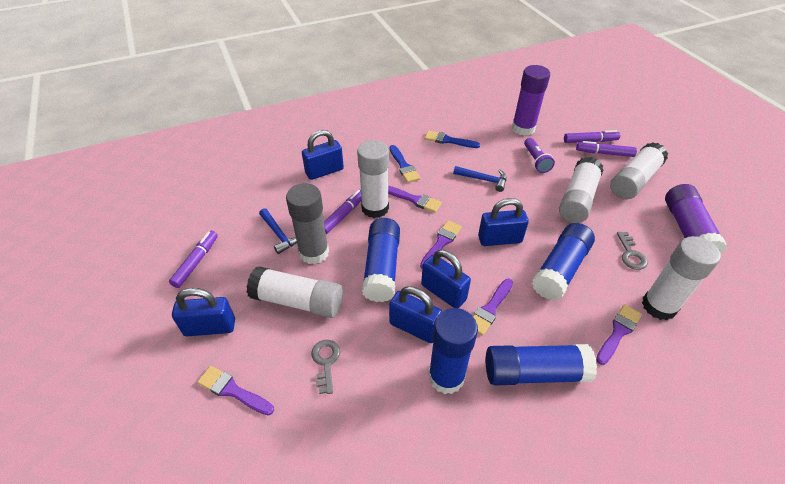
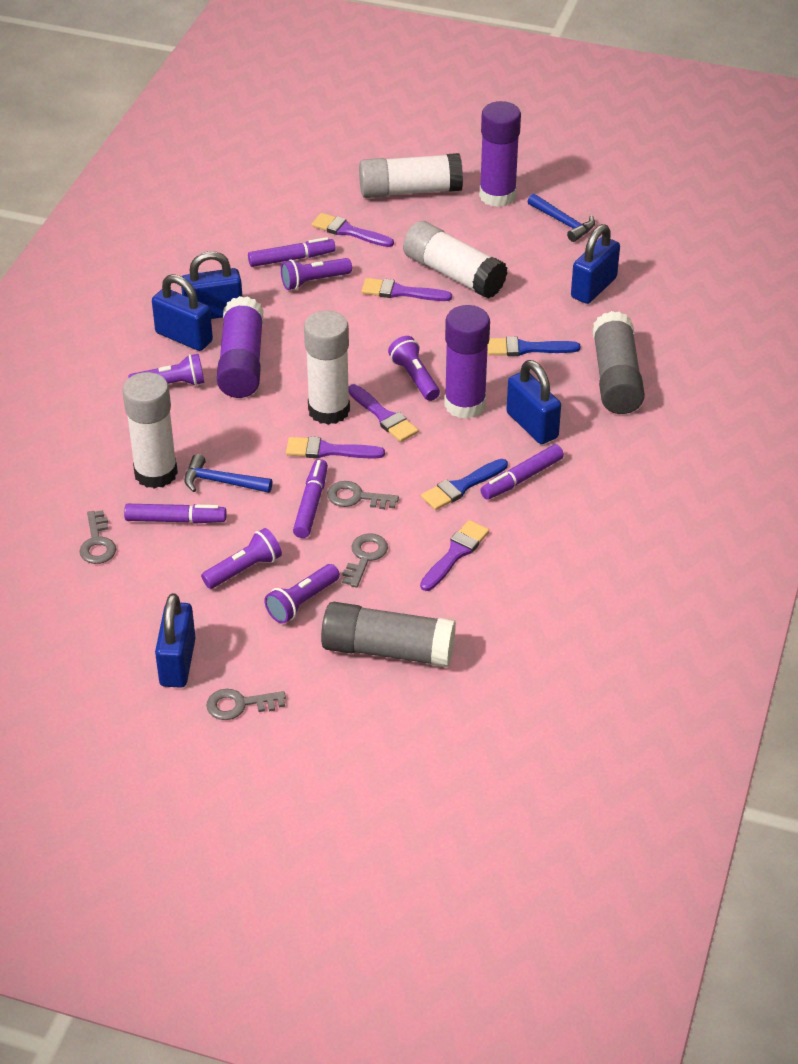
blue glue stick: [362,218,400,302] [429,308,478,394] [486,344,597,385] [532,223,595,301] = 4 -> none = 0
grey glue stick: [286,183,329,264] = 1 -> [321,602,456,667] [592,311,645,414] = 2
grey key: [311,340,340,394] [617,232,648,270] = 2 -> [79,510,116,564] [207,689,286,720] [327,481,399,509] [342,533,388,588] = 4
purple flashlight: [524,138,555,173] = 1 -> [128,354,205,386] [201,528,282,589] [264,564,340,624] [281,258,352,290] [388,336,440,401] = 5
purple glue stick: [512,65,550,136] [665,184,727,254] = 2 -> [217,296,263,398] [444,305,490,419] [479,101,521,207] = 3
white glue stick: [246,266,343,318] [357,140,389,218] [559,157,603,223] [610,142,668,199] [642,236,721,320] = 5 -> [122,372,178,489] [304,311,350,425] [359,153,463,198] [403,221,508,299] = 4

